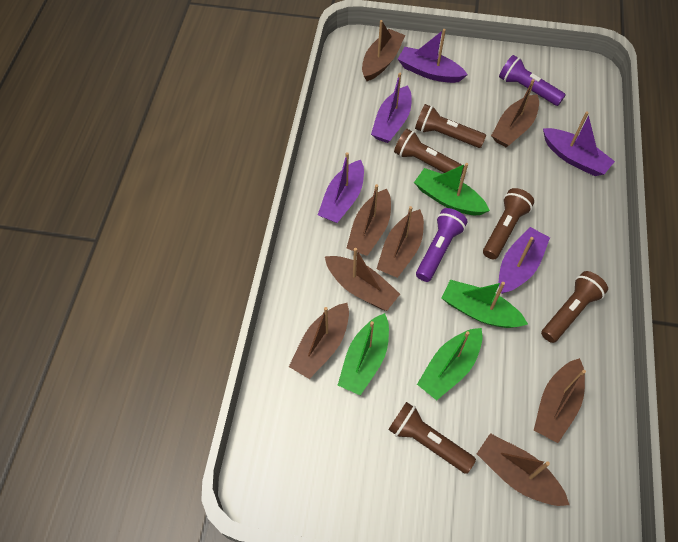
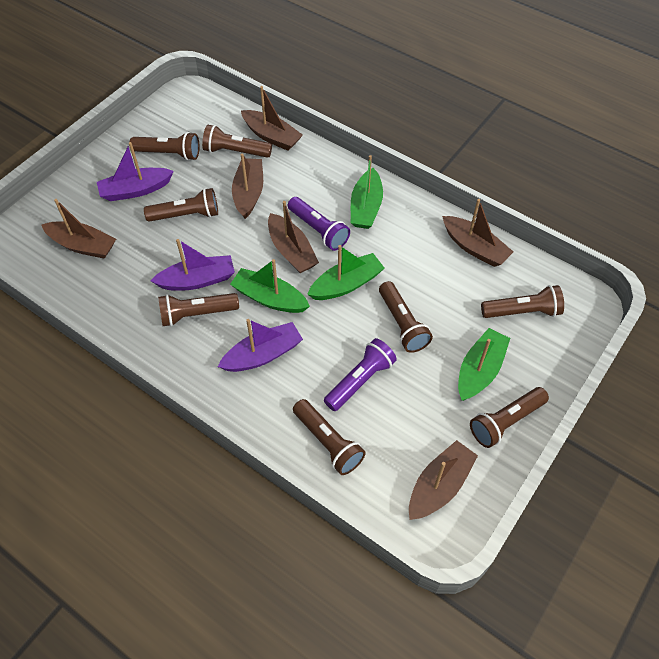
brown boat: [289,303,349,379] [325,248,400,311] [347,184,391,256] [362,20,405,81] [377,206,424,278] [477,433,569,506] [491,79,539,147] [534,358,586,443] = 8 -> [42,199,116,259] [232,153,263,219] [241,86,303,151] [268,201,319,273] [409,440,478,520] [442,199,514,267] = 6
brown flashlight: [388,402,476,474] [394,129,464,175] [415,104,486,148] [483,188,534,259] [541,271,608,343] = 5 -> [130,132,200,161] [144,188,218,222] [158,293,239,327] [202,124,272,158] [293,399,366,475] [379,281,433,353] [470,387,549,448] [481,285,564,318] = 8
purple boat: [318,152,364,223] [371,73,412,143] [398,29,468,83] [499,227,550,294] [543,111,615,176] = 5 -> [97,142,174,201] [151,239,235,291] [218,319,303,372] = 3

